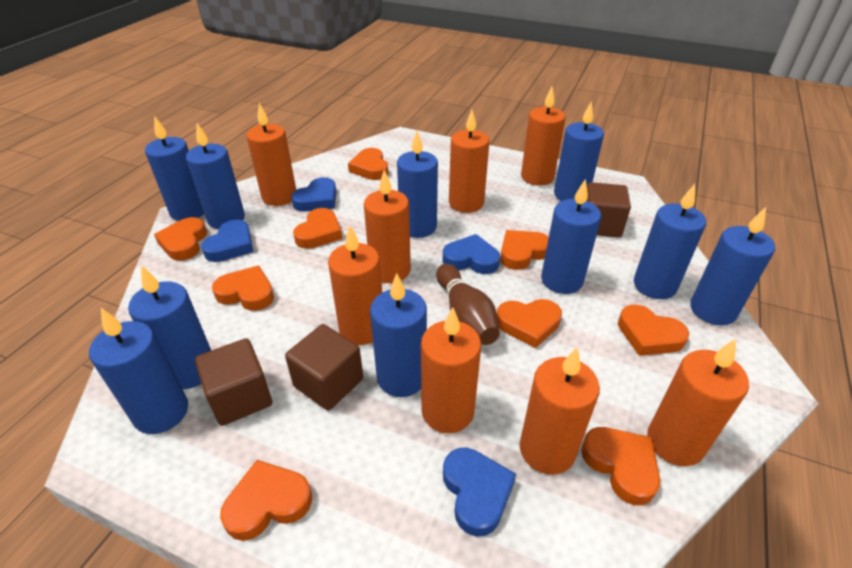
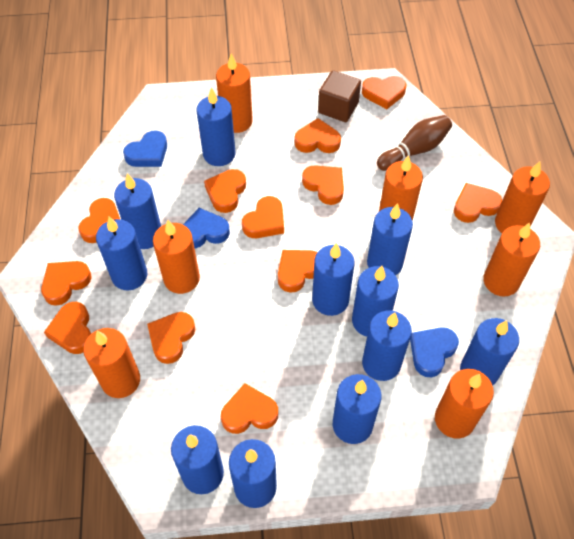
blue candle: [89,308,188,434] [128,265,211,389] [145,116,204,221] [186,123,245,229] [370,273,427,397] [397,131,438,238] [541,179,601,294] [554,101,604,201] [634,184,706,299] [690,207,775,325] = 10 -> [96,217,147,290] [114,173,161,249] [171,425,224,494] [196,87,236,166] [229,439,277,508] [312,243,355,316] [333,374,381,444] [352,266,399,336] [362,310,412,381] [367,203,413,275] [460,318,519,386] = 11
blue heart: [201,219,253,262] [291,177,337,212] [443,234,500,274] [443,448,516,537] = 4 -> [123,131,167,167] [183,208,230,248] [410,327,459,377] = 3
brown cube: [195,338,272,426] [285,324,363,411] [587,182,631,238] = 3 -> [318,70,361,122] = 1
orange candle: [247,103,296,206] [328,225,382,345] [364,169,411,283] [421,307,481,433] [449,110,490,213] [520,347,600,475] [521,87,566,186] [647,339,749,466] = 8 -> [83,328,140,398] [153,220,200,294] [216,53,253,133] [379,155,423,221] [435,369,494,439] [483,223,540,297] [495,161,550,233] = 7
orange heart: [154,217,207,261] [212,266,274,311] [220,460,312,541] [293,208,342,249] [348,148,388,180] [497,299,562,348] [500,230,549,270] [581,427,660,505] [618,305,689,356] = 9 -> [41,261,92,306] [44,302,91,354] [78,198,120,243] [147,312,195,364] [204,169,246,213] [221,384,278,434] [242,196,284,238] [278,250,318,292] [294,118,341,153] [302,165,344,205] [362,76,406,109] [454,183,502,223] = 12

